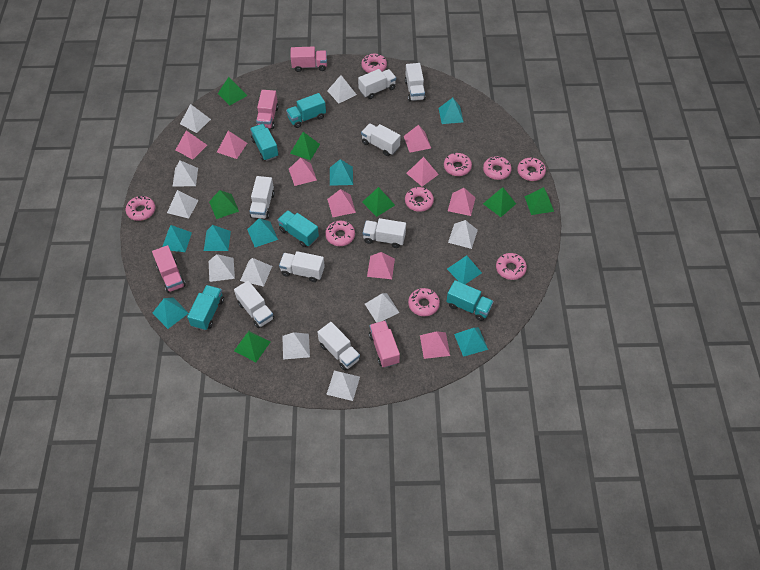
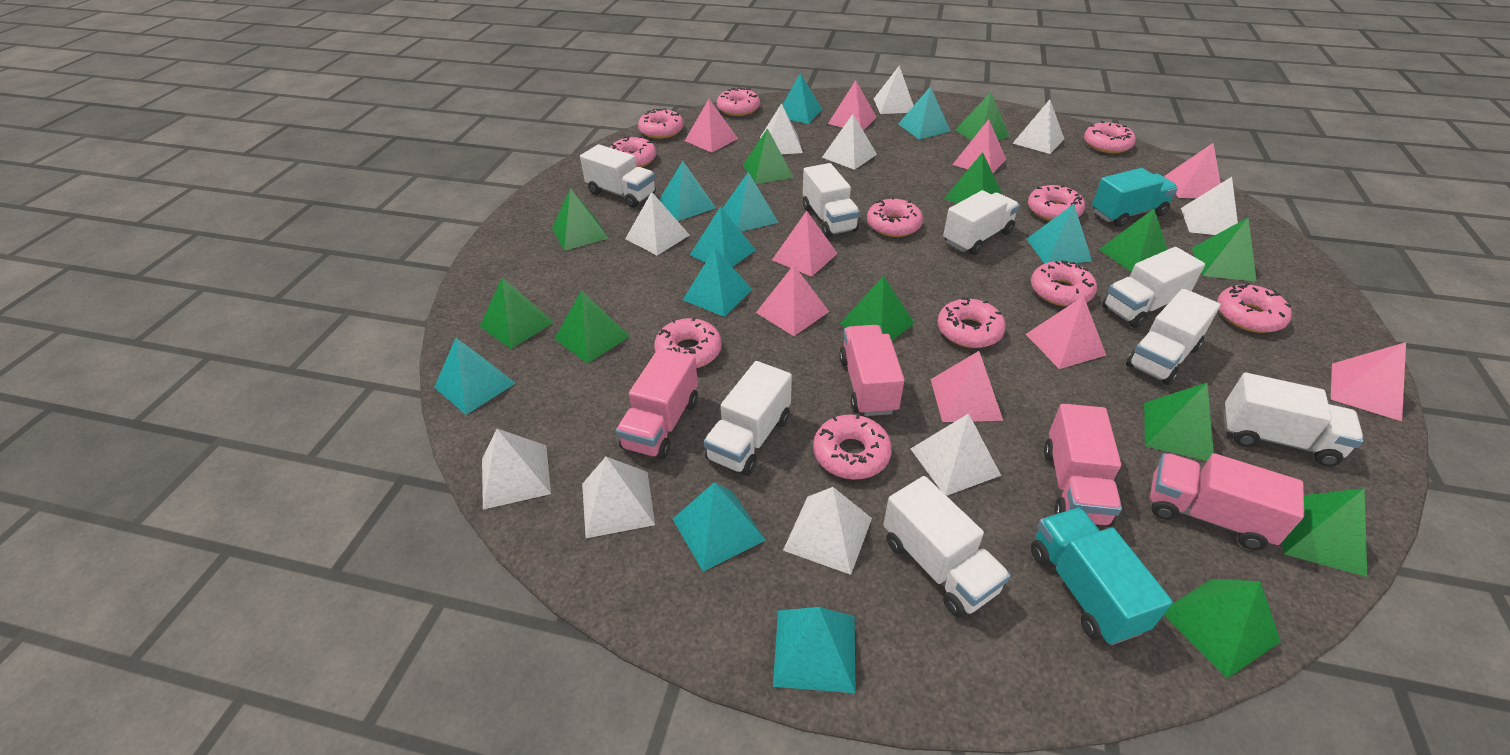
green pyramid: [209,190,239,219] [218,77,247,106] [234,331,270,362] [290,132,320,160] [362,187,395,217] [483,187,516,217] [524,187,554,215] = 7 -> [480,277,554,349] [552,188,609,251] [555,290,630,364] [743,128,794,184] [840,276,915,340] [944,152,1002,204] [955,92,1010,141] [1099,209,1168,272] [1144,383,1214,461] [1164,579,1281,679] [1192,218,1257,282] [1282,488,1367,577] = 12
pink donut: [126,196,155,221] [325,220,355,246] [361,53,387,73] [405,187,434,212] [408,288,440,316] [444,153,472,176] [483,156,512,180] [496,253,527,280] [517,158,546,181] = 9 -> [609,136,656,167] [638,108,684,139] [654,317,722,368] [717,87,760,116] [813,413,892,480] [867,197,923,237] [937,297,1006,348] [1028,185,1085,221] [1031,260,1097,307] [1084,121,1136,153] [1217,283,1292,333] = 11
turquoise pyramid: [153,297,189,329] [162,225,192,252] [204,225,231,251] [247,218,278,247] [330,159,353,186] [439,98,464,124] [447,256,482,284] [454,327,488,357] = 8 -> [434,338,516,415] [659,161,716,221] [673,482,765,572] [683,248,753,317] [690,207,756,267] [722,172,779,232] [773,607,856,693] [783,73,822,124] [898,86,951,139] [1027,204,1092,264] = 10
turquoise truck: [187,285,224,330] [250,124,279,161] [277,210,319,247] [286,93,326,128] [446,280,494,321] = 5 -> [1031,507,1173,645] [1092,168,1178,227] = 2

